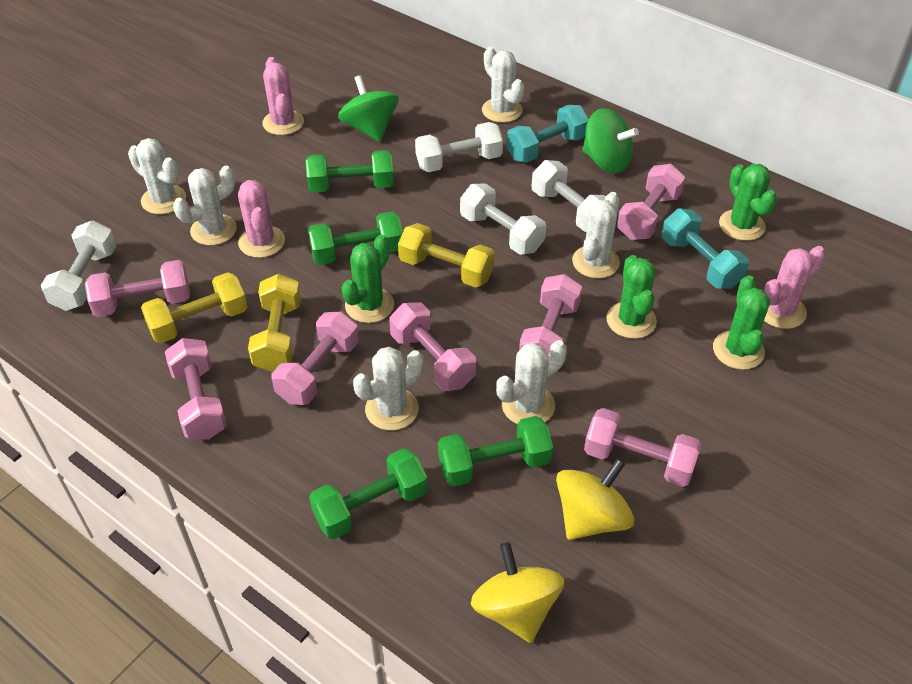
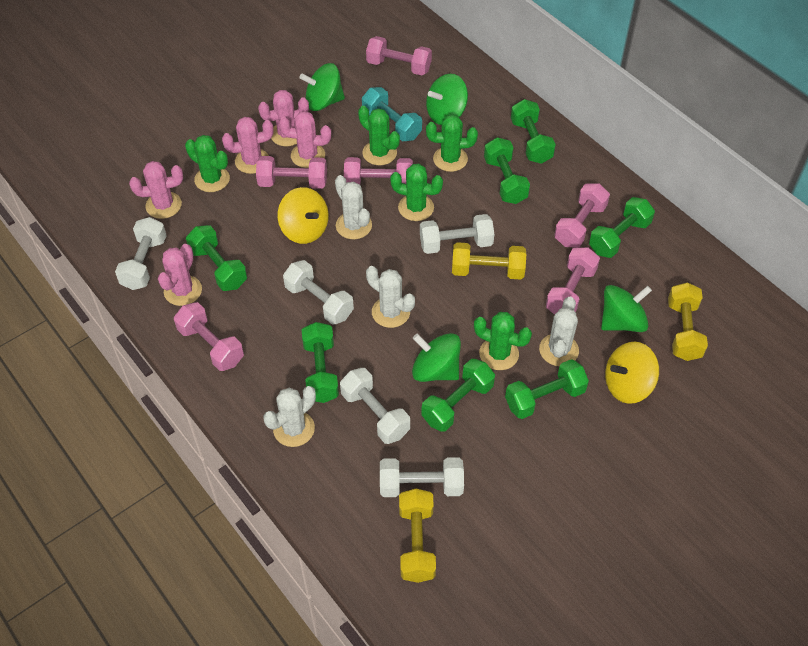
green cactus: [342,235,394,323] [606,255,657,339] [713,275,770,370] [719,164,777,241] = 4 -> [185,135,230,192] [358,106,400,166] [390,164,443,221] [426,115,478,172] [474,312,532,370] = 5
green dumbbell: [306,150,394,193] [308,211,403,265] [309,448,428,539] [438,416,553,487] = 4 -> [186,225,247,291] [302,322,339,403] [421,359,495,432] [484,137,530,204] [505,359,589,419] [511,99,556,164] [589,197,655,258] = 7
green spinning top: [338,75,399,142] [582,108,639,173] = 2 -> [300,63,345,111] [412,333,461,382] [426,74,468,125] [601,285,652,332] = 4
pink cactus: [238,180,285,258] [262,57,304,135] [764,246,826,329] = 3 -> [129,161,183,219] [158,244,202,306] [222,117,274,174] [258,90,309,146] [279,111,331,168] = 5
pink dumbbell: [85,260,190,317] [165,338,227,440] [271,311,359,405] [389,302,476,391] [519,274,582,356] [584,408,702,487] [617,164,685,240] = 7 -> [174,302,244,371] [256,156,327,189] [344,157,413,185] [366,36,432,75] [546,247,600,315] [554,183,610,248] = 6
turquoise dumbbell: [506,105,589,163] [662,209,749,289] = 2 -> [362,87,422,141] = 1
white cactus: [128,138,186,214] [173,166,237,246] [353,347,423,430] [482,47,524,123] [496,340,567,424] [572,192,620,279] = 6 -> [263,386,316,447] [335,175,372,239] [366,266,415,328] [539,297,579,366] = 4
white dumbbell: [41,220,116,311] [415,122,503,172] [460,183,546,255] [532,160,606,232] = 4 -> [115,217,167,290] [283,260,354,325] [340,368,410,444] [380,457,464,497] [420,214,494,254] = 5

